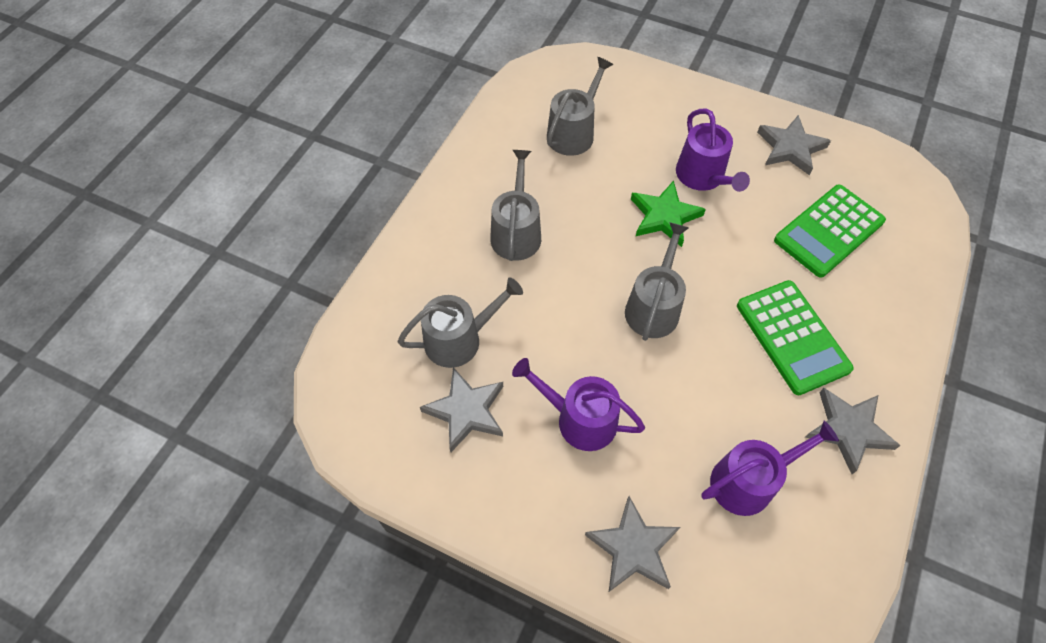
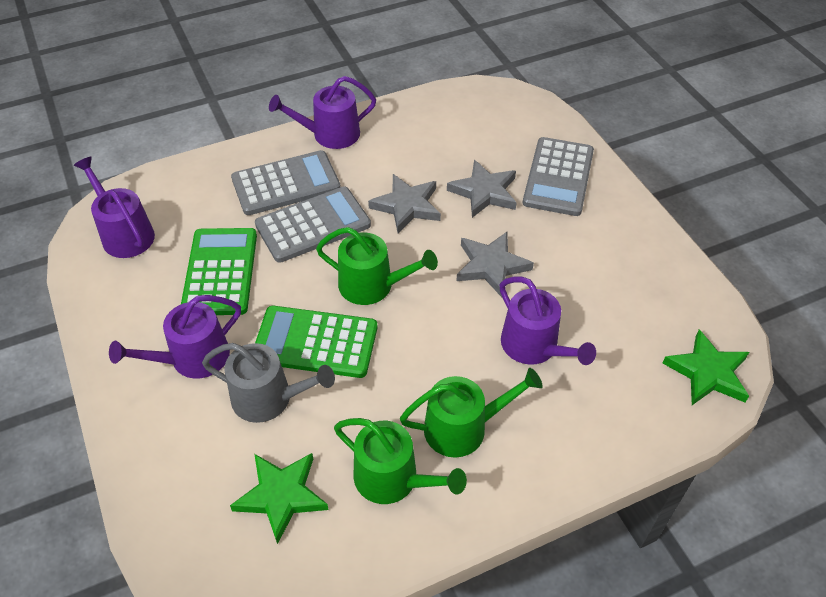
green star: [631,181,706,247] = 1 -> [230,453,329,544] [663,330,749,405] = 2
green watering can: none = 0 -> [316,227,438,305] [334,418,467,504] [400,368,543,458] = 3
grey calculator: none = 0 -> [231,150,341,215] [255,186,371,263] [523,137,594,216] = 3
grey star: [420,367,503,452] [585,496,680,592] [757,115,831,175] [805,388,901,474] = 4 -> [368,174,441,233] [447,160,517,218] [456,232,534,297] = 3
grey watering can: [397,278,523,368] [490,150,541,261] [547,57,613,156] [625,222,689,341] = 4 -> [202,343,335,423] = 1
purple watering can: [512,358,645,451] [676,108,750,192] [701,421,839,516] = 3 -> [74,157,155,258] [109,295,241,379] [269,76,376,149] [500,277,596,365] = 4

